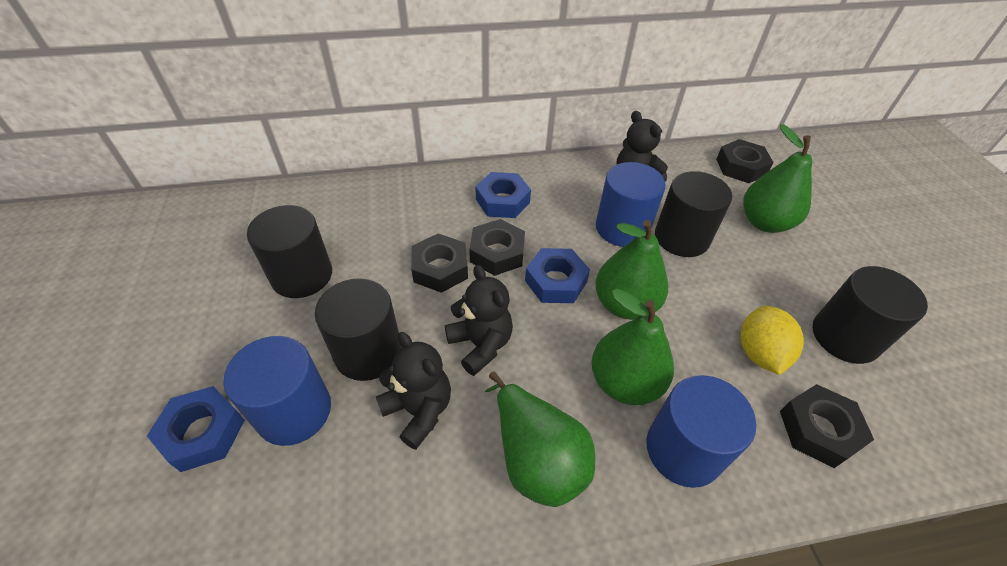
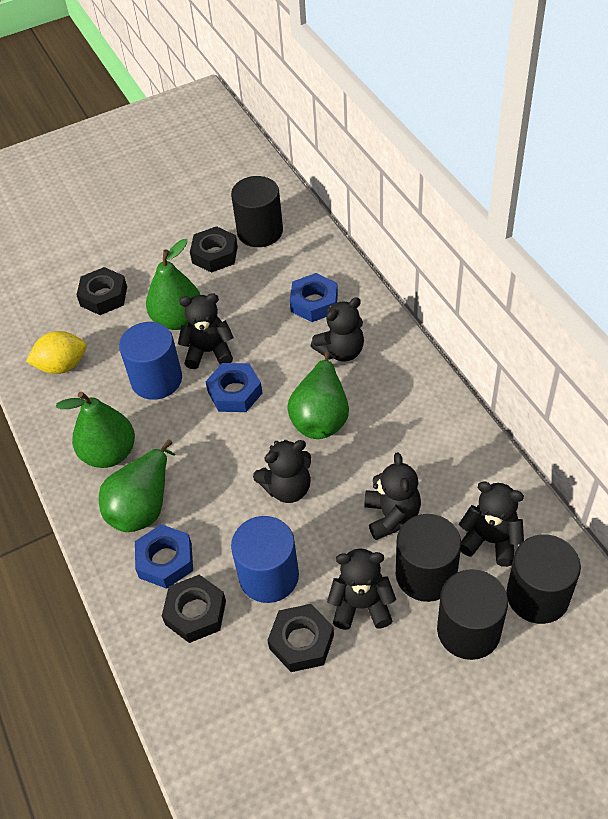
black teddy bear: [376,332,451,450] [445,265,513,376] [616,111,668,182] = 3 -> [178,293,234,369] [253,440,311,503] [311,297,364,362] [327,548,396,630] [364,453,421,540] [459,481,524,567] = 6
blue cylinder: [223,336,331,446] [596,162,666,247] [646,375,756,488] = 3 -> [119,322,182,400] [231,516,299,603] = 2

